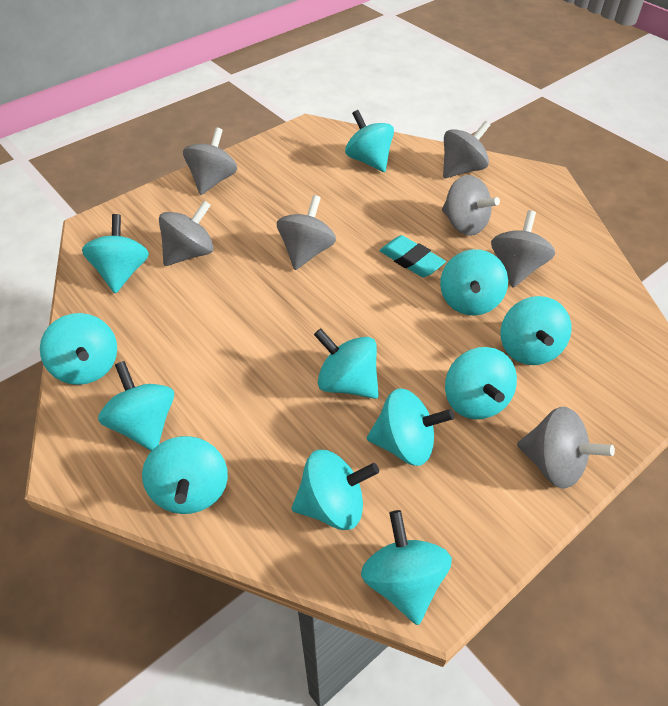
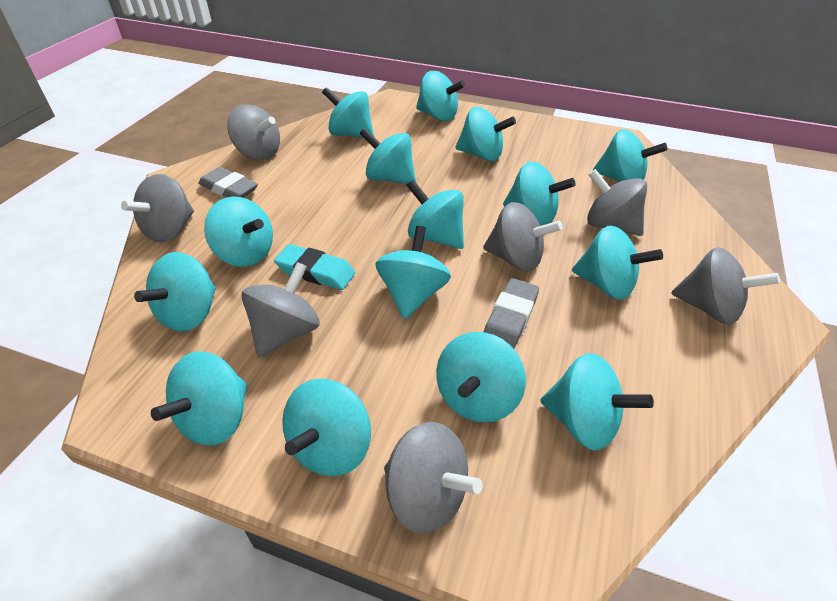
grey eraser: none = 0 -> [199,167,258,198] [484,278,539,349] = 2
turquoise spinning top: [40,313,117,385] [82,214,149,293] [98,361,174,451] [142,436,228,514] [292,450,379,530] [314,328,379,399] [345,110,394,172] [361,510,452,625] [367,389,454,466] [440,249,508,315] [445,347,517,419] [500,296,571,365] = 12 -> [134,252,216,332] [151,351,248,446] [204,196,273,267] [282,379,371,476] [322,87,374,138] [360,128,416,184] [375,226,451,319] [407,180,464,249] [416,71,465,121] [436,332,526,423] [455,107,516,161] [503,162,575,225] [540,353,654,450] [572,226,663,300] [593,129,667,182] = 15

